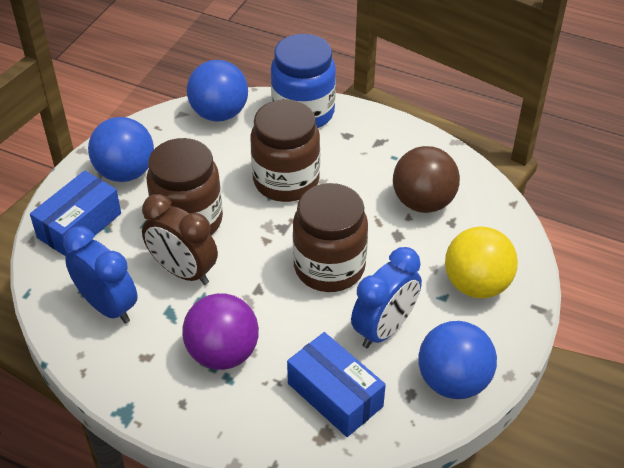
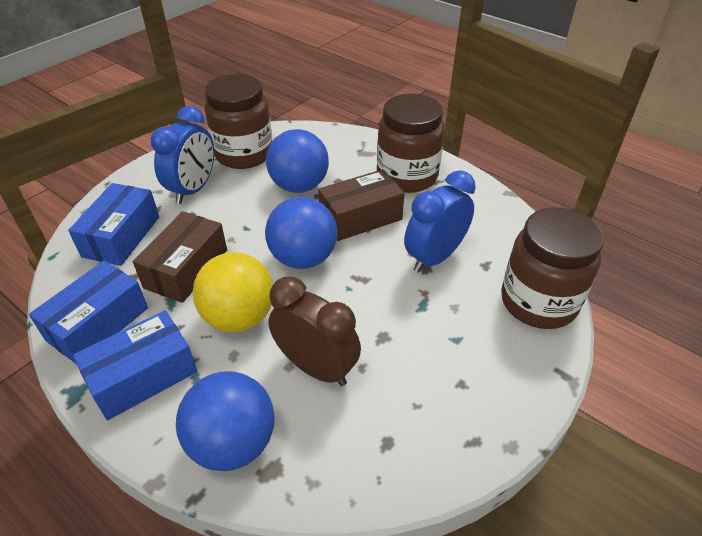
blue box: [30,170,121,256] [287,332,386,437] = 2 -> [29,261,148,364] [68,183,159,266] [73,310,197,420] = 3
blue jar: [271,34,336,128] = 1 -> none = 0
brown ball: [393,146,460,213] = 1 -> none = 0
brown box: none = 0 -> [133,211,227,303] [318,169,405,241] = 2
purple ball: [182,293,259,370] = 1 -> none = 0

